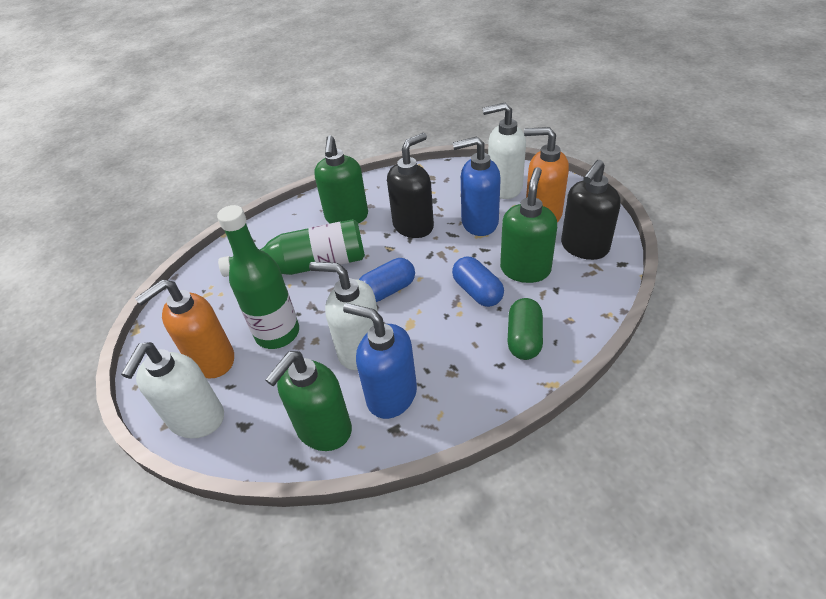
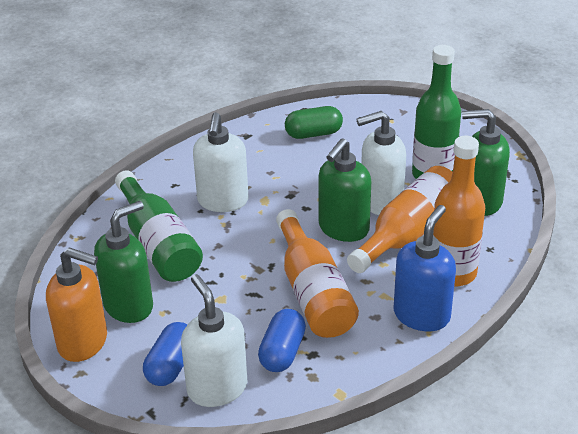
black soap dispenser: [387,133,434,238] [561,160,620,260] = 2 -> none = 0
blue soap dispenser: [343,303,417,419] [453,136,501,236] = 2 -> [394,205,456,331] = 1
orange bottle: none = 0 -> [276,209,359,338] [347,166,453,273] [433,136,485,287] = 3
orange soap dispenser: [135,279,234,378] [524,127,569,223] = 2 -> [46,247,107,362] = 1

